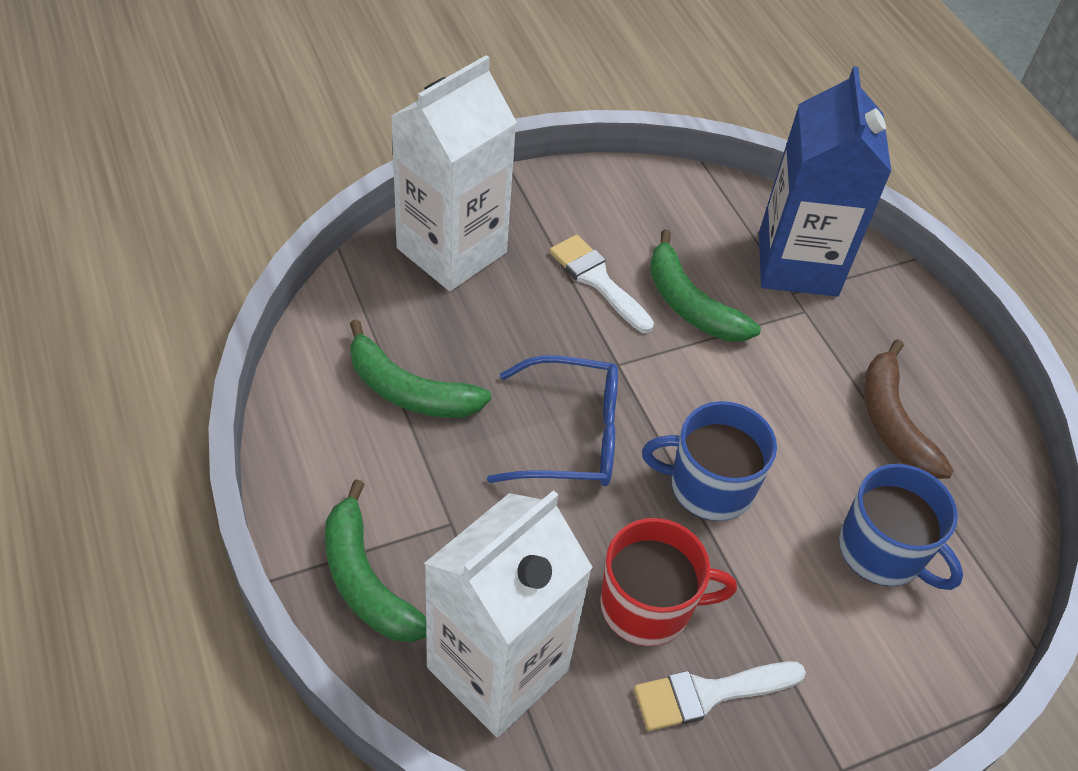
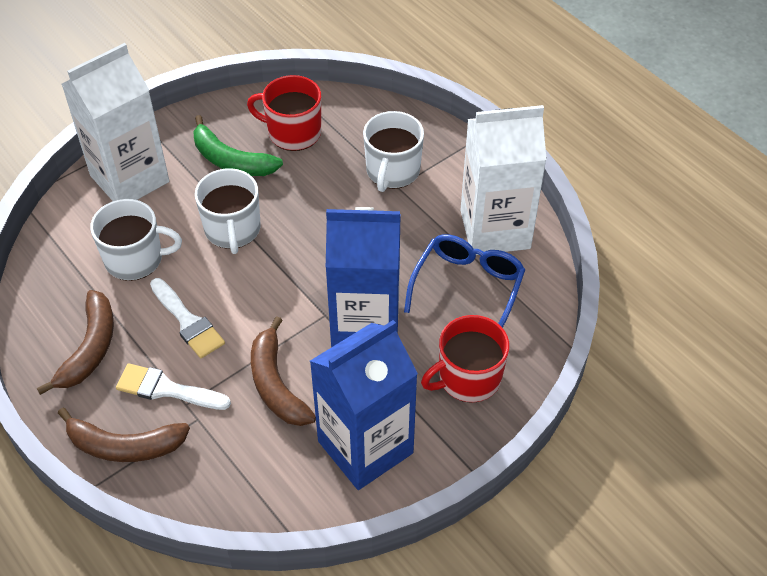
blue carton: [759,66,892,297] = 1 -> [310,320,418,490] [326,207,401,347] = 2
blue mug: [642,401,777,521] [839,464,963,590] = 2 -> none = 0
brown banana: [864,339,954,479] = 1 -> [37,290,114,395] [58,407,190,462] [251,317,316,426] = 3
green banana: [325,479,426,642] [350,319,492,418] [650,229,761,341] = 3 -> [193,115,283,176] = 1
red mug: [600,518,737,646] = 1 -> [247,75,321,151] [421,315,509,403] = 2
white mug: none = 0 -> [90,199,182,281] [195,168,260,254] [363,111,424,192] = 3

